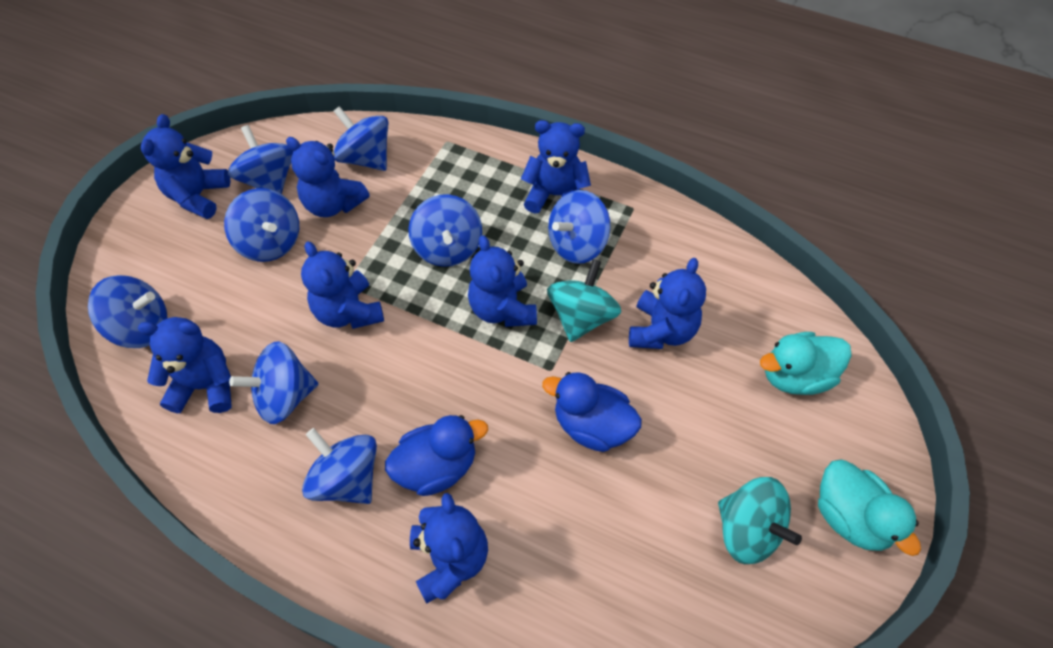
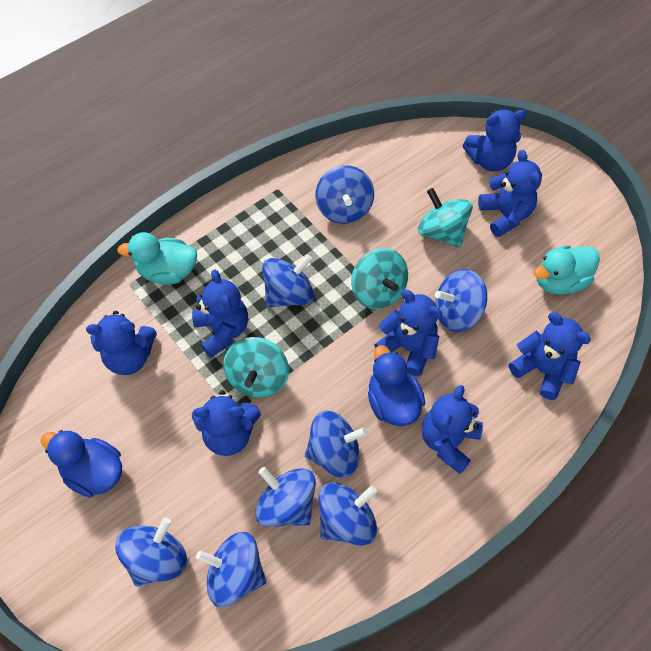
turquoise spinning top: [547,259,621,342] [718,477,802,564] = 2 -> [223,337,289,398] [351,248,408,309] [418,188,473,247] = 3

